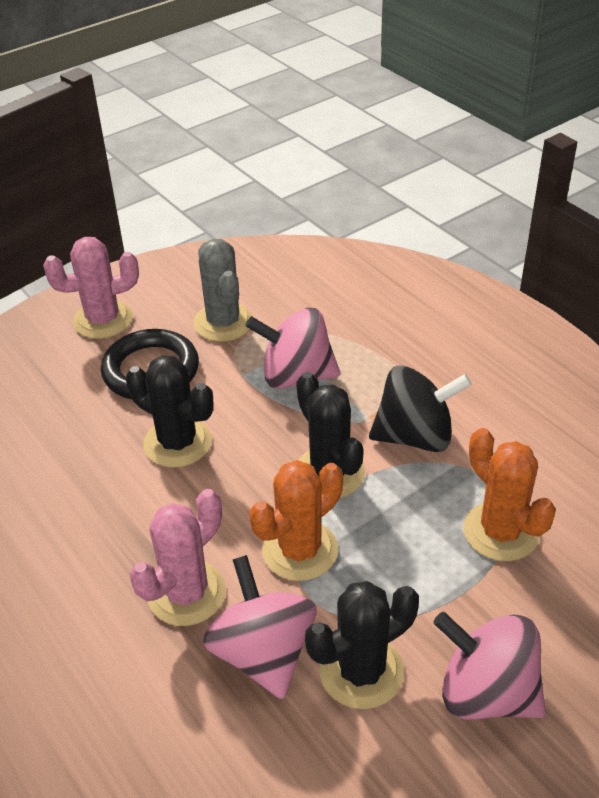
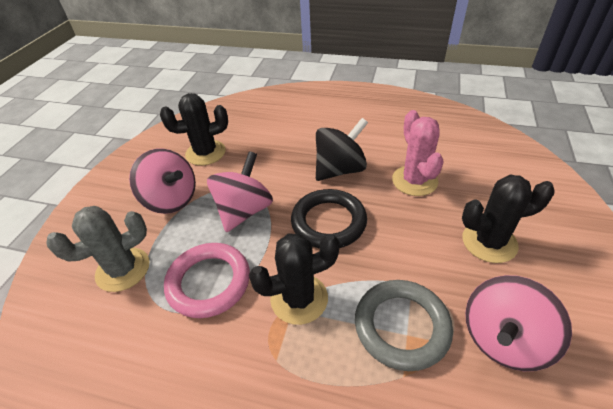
grey ring: none = 0 -> [355,280,453,371] = 1
orange cactus: [249,460,343,581] [463,428,556,561] = 2 -> none = 0
pink cactus: [43,237,139,339] [130,489,226,626] = 2 -> [392,110,444,196] = 1
pink ring: none = 0 -> [164,243,250,318] = 1

